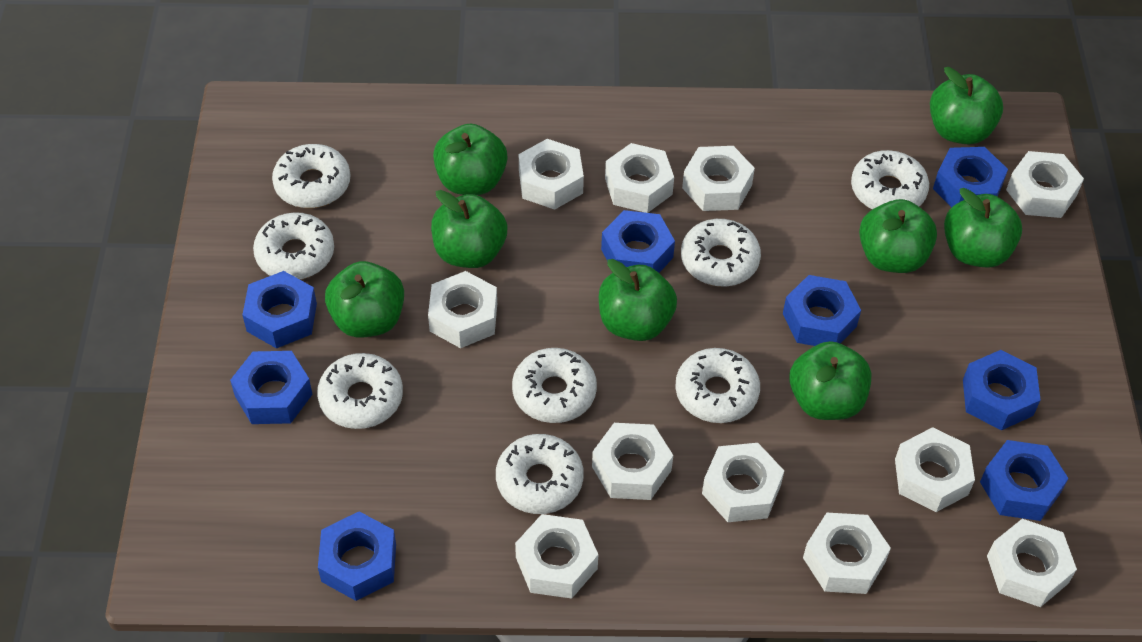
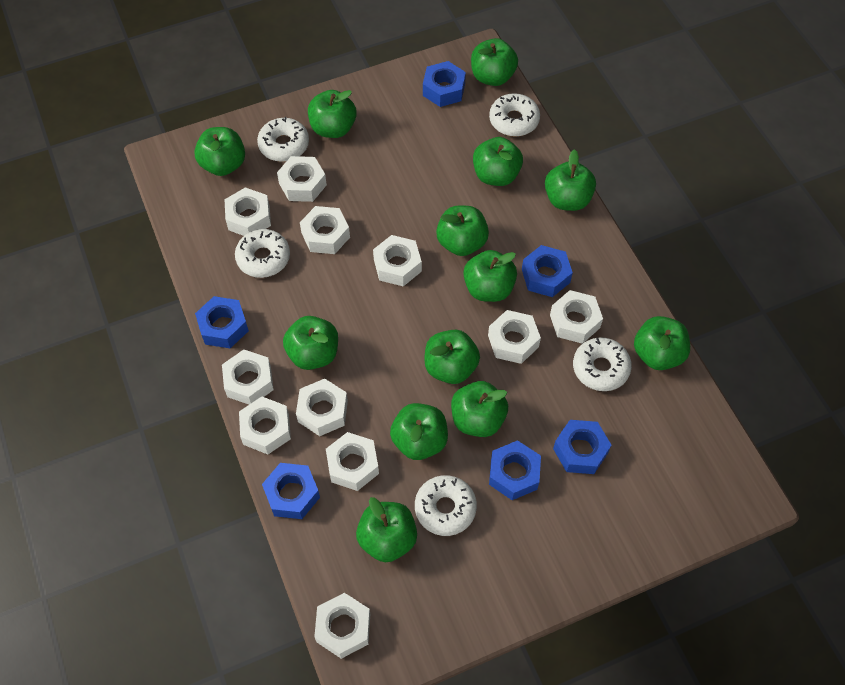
blue nut: [230,351,313,424] [242,271,317,349] [318,511,396,601] [601,210,675,273] [783,275,861,346] [933,147,1008,207] [963,350,1041,430] [980,440,1069,521] = 8 -> [195,296,249,348] [262,463,320,519] [423,61,466,107] [489,440,541,500] [522,245,573,297] [553,420,611,474] = 6
green apple: [325,261,404,338] [431,190,508,268] [433,123,508,195] [599,259,677,341] [789,341,871,420] [859,199,937,273] [930,67,1003,144] [944,188,1022,268] = 8 -> [194,127,245,176] [283,316,338,370] [308,90,356,138] [356,497,417,562] [390,403,448,460] [424,330,480,384] [436,205,489,256] [451,381,508,437] [463,250,517,302] [471,38,518,86] [473,137,523,186] [545,149,596,211] [634,316,690,370] = 13
white donut: [253,212,334,280] [272,144,350,208] [317,353,403,429] [496,434,584,514] [512,348,597,423] [675,348,760,423] [681,219,761,287] [851,150,929,209] = 8 -> [235,229,290,278] [257,117,309,162] [415,475,477,536] [489,93,540,137] [573,337,632,391] = 5

